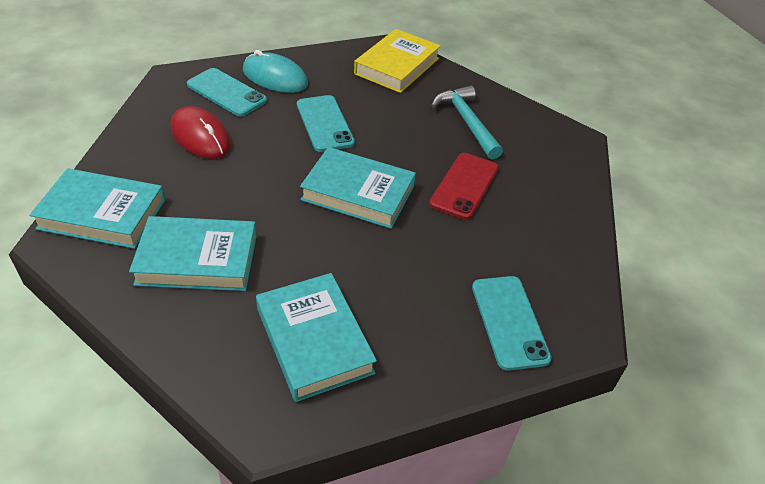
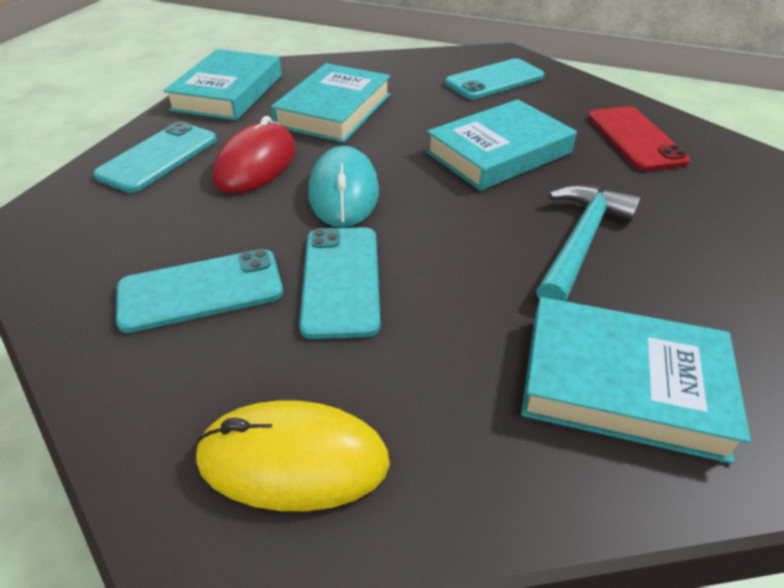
turquoise phone: [187,68,267,116] [297,95,355,152] [472,276,552,371] = 3 -> [93,121,217,193] [116,249,283,333] [299,227,380,339] [445,58,544,99] = 4
yellow book: [354,29,441,93] = 1 -> none = 0
yellow mouse: none = 0 -> [195,400,390,511] = 1

